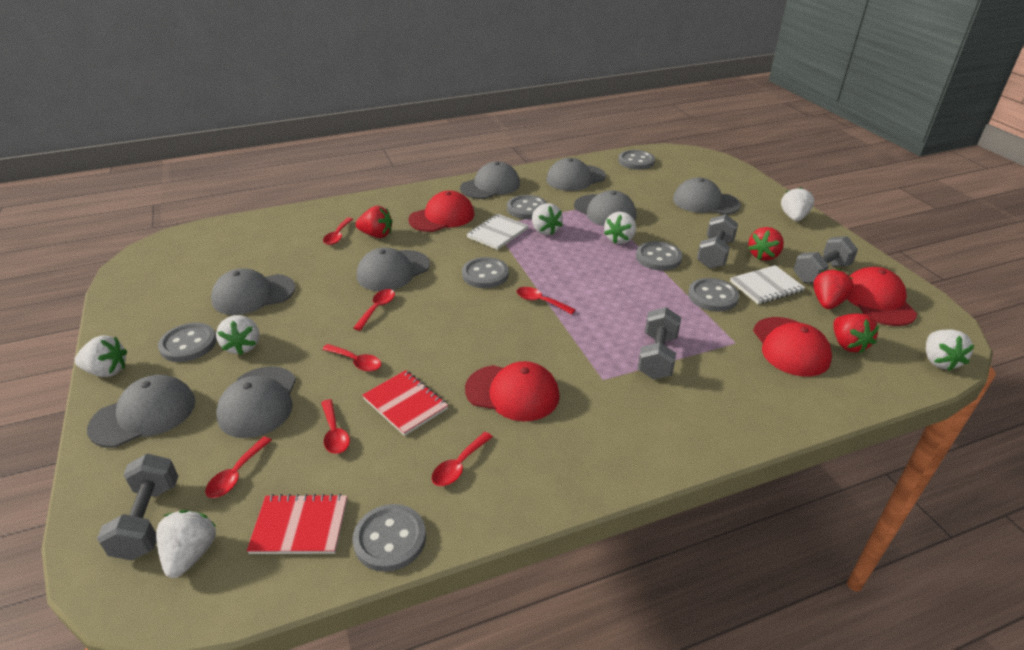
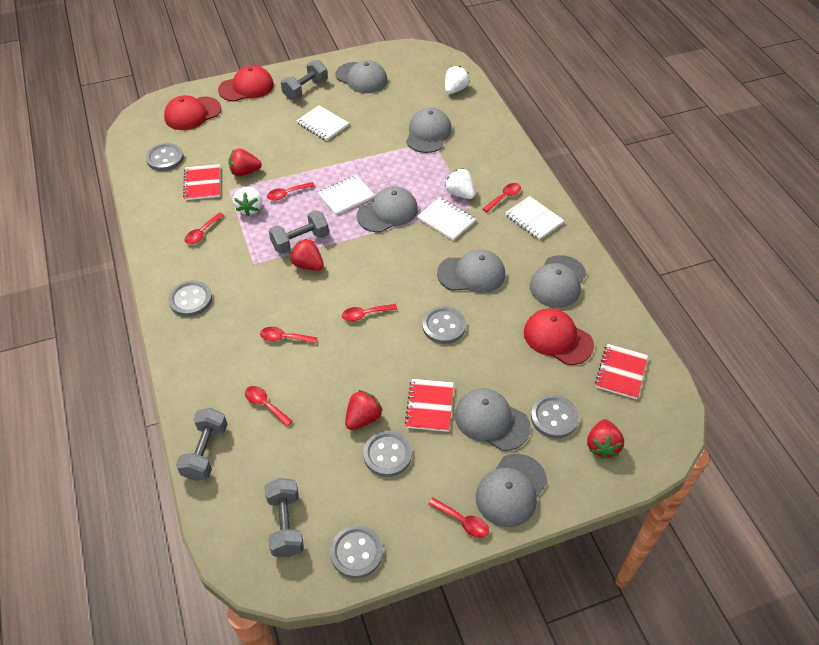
grey button: [158,323,217,362] [353,504,426,572] [462,257,509,288] [507,195,547,219] [618,150,655,170] [636,241,682,271] [688,278,739,312] = 7 -> [146,143,184,171] [168,280,212,317] [330,525,383,578] [363,431,412,477] [422,306,466,344] [531,395,579,438] = 6
grey cap: [87,375,196,447] [211,268,295,315] [216,366,296,438] [357,247,430,291] [460,161,520,199] [546,158,606,191] [574,190,636,226] [673,178,741,215] = 8 -> [336,60,387,93] [357,186,418,232] [406,108,452,153] [437,249,505,293] [455,388,531,451] [475,454,547,527] [530,255,587,308] = 7
red cap: [408,191,474,232] [465,361,560,421] [753,317,832,377] [847,267,917,326] = 4 -> [164,95,221,130] [218,65,274,102] [524,308,594,365] = 3
red notebook: [247,494,347,554] [362,370,448,436] = 2 -> [183,164,220,200] [405,379,454,432] [595,344,648,399] = 3
white notebook: [466,214,529,250] [730,265,805,304] = 2 -> [296,105,349,141] [318,175,375,215] [417,198,476,240] [505,196,564,240] = 4
white strawberry: [75,335,127,377] [156,510,217,578] [216,315,259,355] [532,203,563,235] [604,212,636,244] [781,187,814,221] [926,329,975,371] = 7 -> [233,186,262,216] [445,66,470,94] [445,168,475,199] = 3

